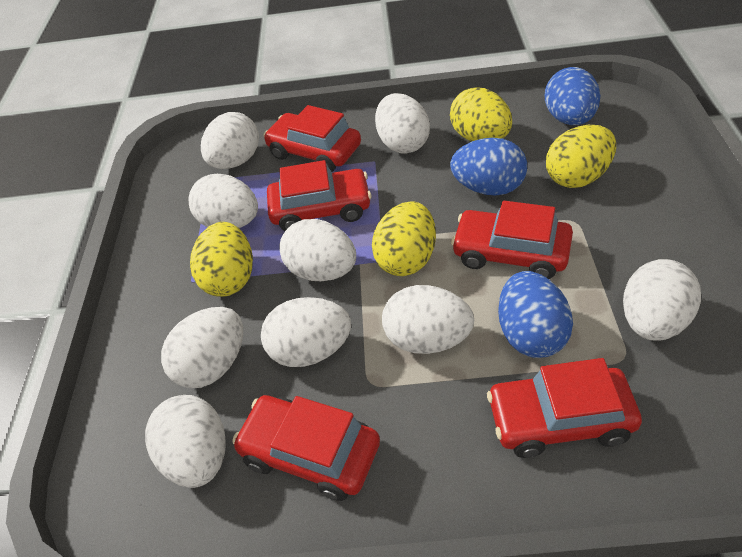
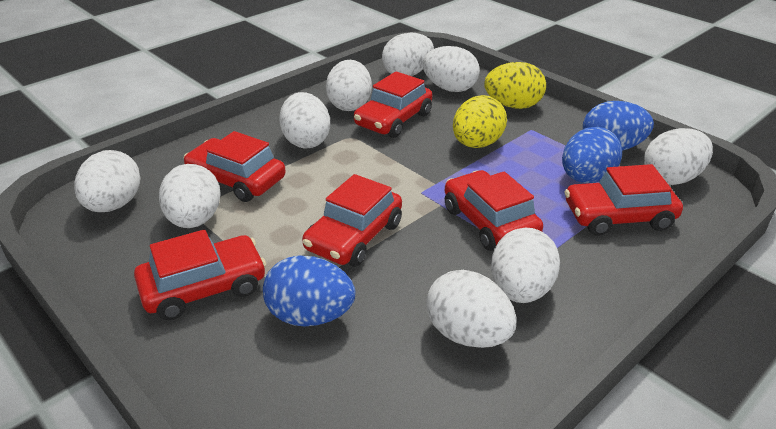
red car: [232,395,380,501] [263,105,361,172] [267,160,372,231] [451,201,573,279] [487,358,642,458] = 5 -> [134,229,266,320] [184,131,286,202] [302,174,402,267] [354,71,432,138] [445,170,543,251] [564,164,683,236] = 6
yellow egg: [190,222,253,297] [372,201,436,276] [450,87,512,141] [546,125,616,188] = 4 -> [453,95,507,148] [484,62,546,109] = 2

